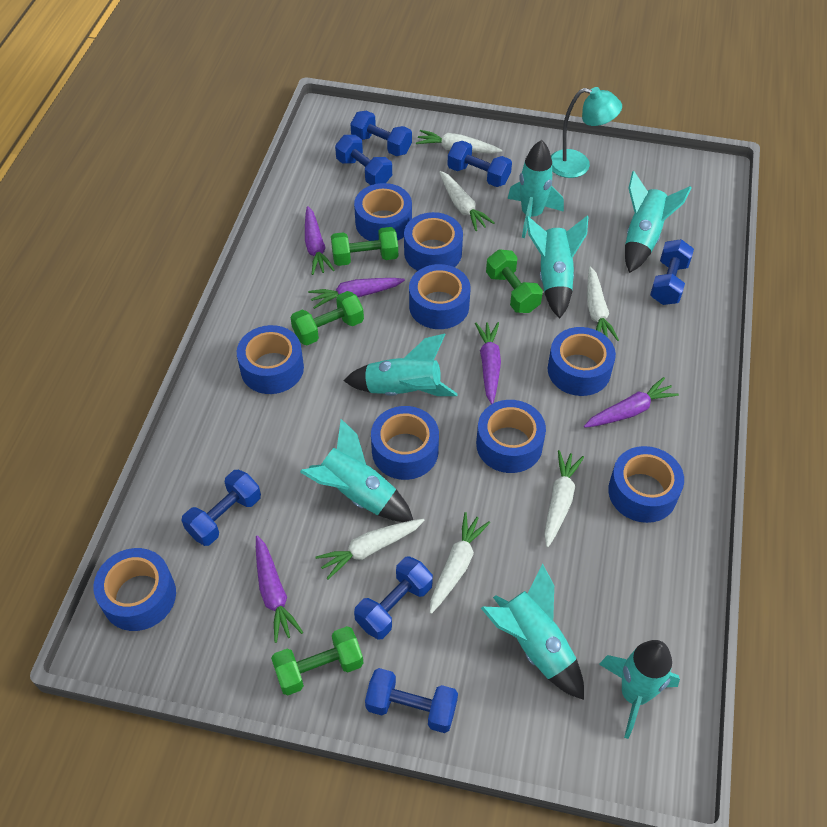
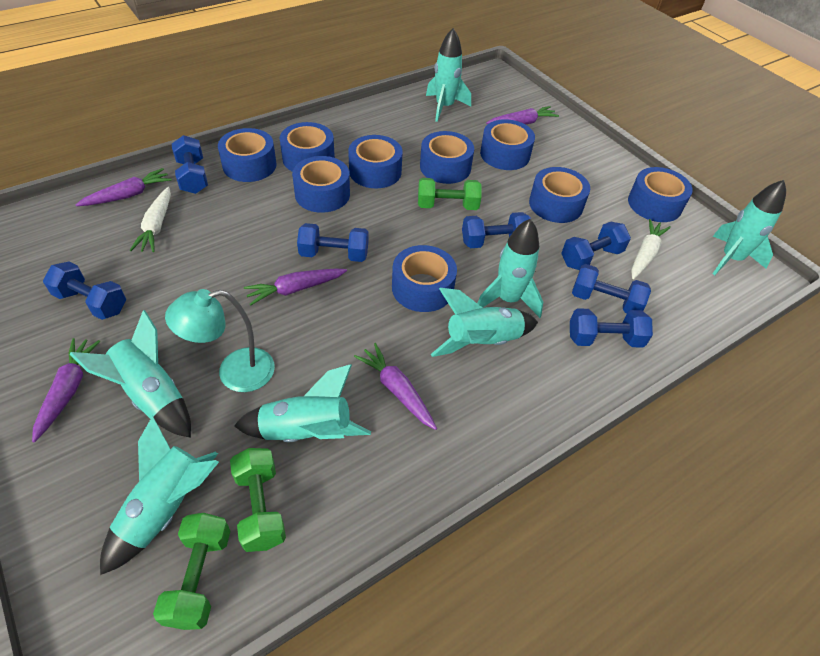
green dumbbell: [271,626,363,695] [290,291,364,345] [331,227,398,266] [486,249,543,313] = 4 -> [153,513,230,630] [230,448,286,552] [418,178,482,210] = 3
white carrot: [315,519,425,579] [416,130,502,154] [430,512,490,614] [439,171,495,231] [544,450,584,547] [587,267,619,341] = 6 -> [130,187,171,252] [631,219,671,279] = 2

